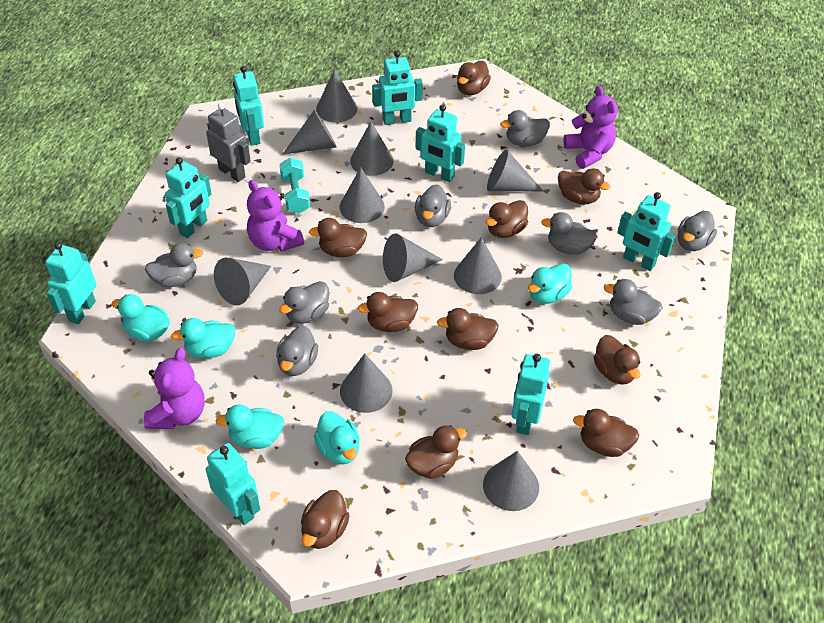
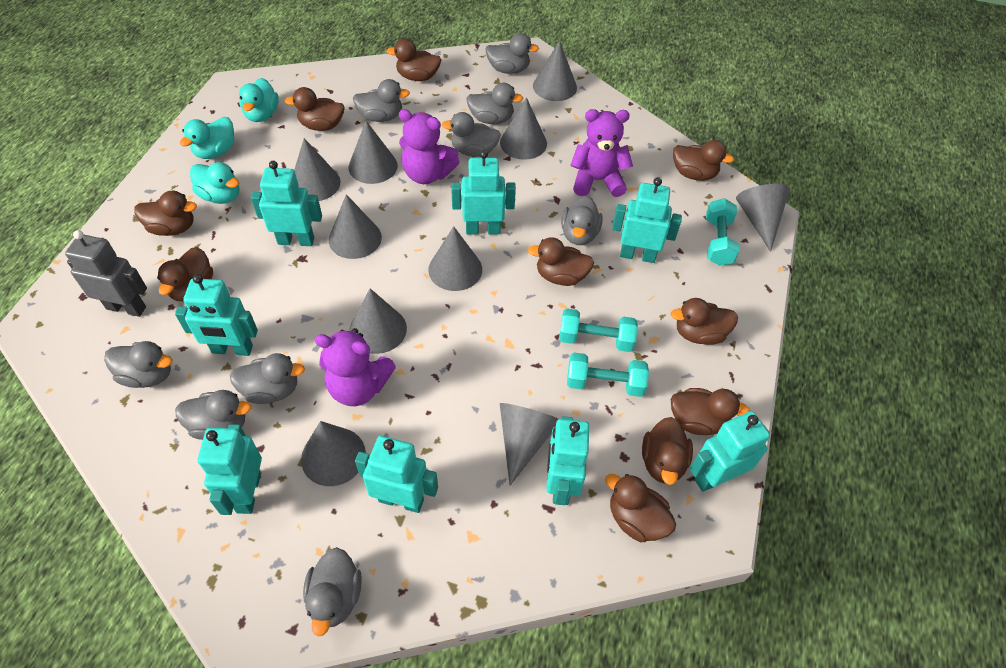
grey duck: [145,243,203,287] [276,326,318,376] [279,281,329,324] [415,184,451,227] [500,110,550,147] [541,212,598,255] [604,279,663,325] [678,211,717,251] = 8 -> [104,341,173,388] [175,390,251,440] [230,353,305,404] [303,547,362,636] [353,79,410,122] [442,112,501,157] [466,83,523,124] [485,33,539,74] [561,195,603,245] = 9
turquoise duck: [112,294,170,341] [171,318,236,358] [215,404,284,449] [314,411,360,464] [528,263,572,304] = 5 -> [180,117,234,159] [190,162,239,204] [239,78,279,122] = 3
turquoise dumbbell: [279,158,310,213] = 1 -> [559,308,638,352] [567,353,649,397] [706,198,739,266] = 3

